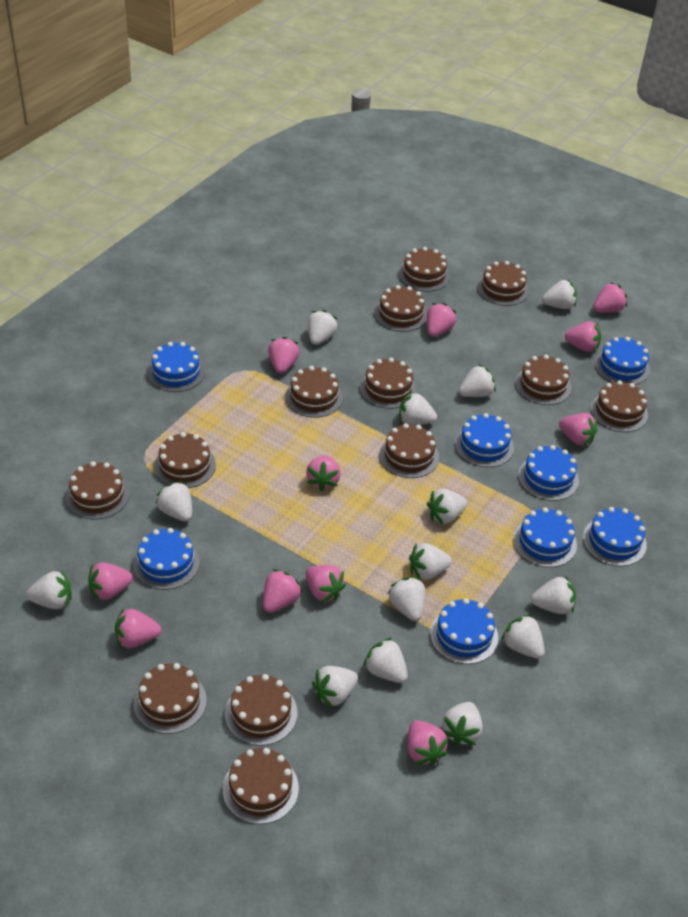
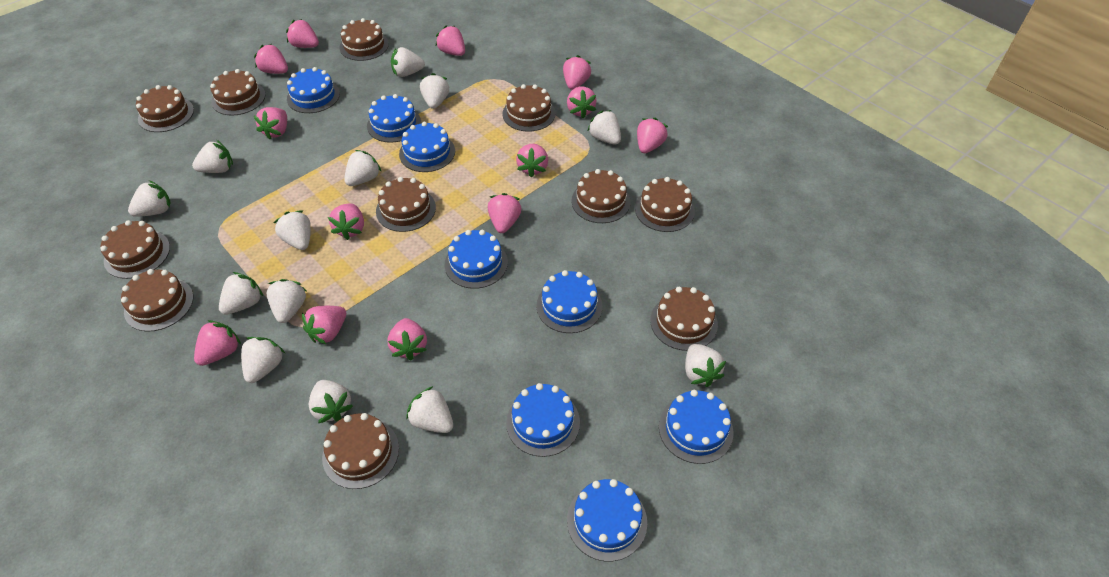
brown cake: [66,461,130,519] [134,663,207,734] [154,432,216,488] [223,748,299,824] [225,674,298,746] [285,366,343,418] [360,358,417,409] [374,285,427,332] [379,423,439,478] [399,247,450,292] [477,261,529,306] [515,355,571,405] [591,380,648,432] = 13 -> [100,220,170,279] [121,269,193,332] [136,85,194,132] [210,69,265,116] [322,413,399,489] [339,18,389,61] [376,177,436,232] [503,84,556,132] [571,169,630,223] [635,177,695,232] [650,287,718,351] = 11
pink strawberry: [88,562,133,601] [115,608,161,648] [263,569,303,613] [268,337,299,373] [305,565,346,602] [306,455,341,492] [407,721,448,766] [427,303,456,337] [559,413,597,445] [565,321,601,352] [593,282,627,313] = 11 -> [194,320,241,366] [254,44,288,74] [254,107,287,140] [286,19,319,48] [302,306,346,344] [328,203,364,240] [387,318,427,360] [436,25,465,56] [488,193,522,233] [516,144,548,178] [563,55,591,90] [567,86,597,118] [637,118,668,153] = 13
white strawberry: [26,570,71,609] [155,481,192,521] [308,310,338,345] [312,666,358,708] [363,638,408,683] [388,577,425,621] [399,392,437,425] [409,543,452,580] [427,489,467,524] [442,702,483,746] [459,365,496,397] [501,614,545,659] [531,575,576,614] [542,279,577,309] = 14 -> [128,181,171,217] [192,140,233,173] [219,272,263,315] [241,337,285,383] [267,279,306,323] [273,210,311,250] [309,380,353,423] [344,150,382,186] [391,47,425,77] [406,386,453,433] [420,73,449,109] [588,110,621,145] [685,344,726,387] = 13

